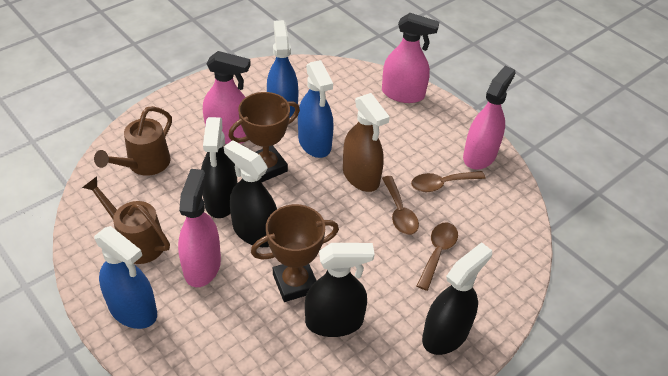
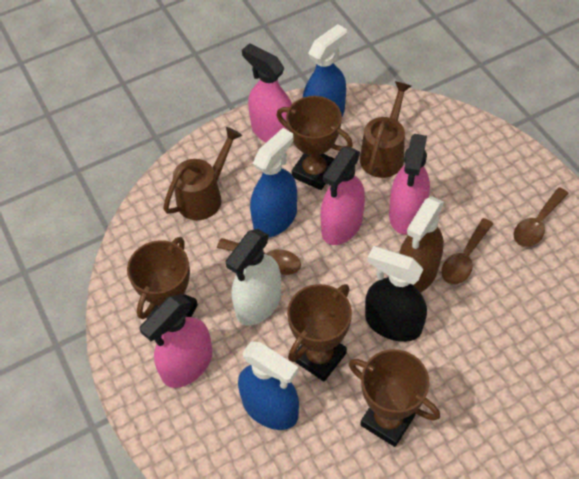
black spray bottle: [201,117,237,218] [224,140,277,247] [305,243,375,337] [422,242,492,355] = 4 -> [365,246,427,342] = 1
brown trophy: [228,92,300,182] [251,204,339,302] = 2 -> [127,237,198,319] [277,96,353,190] [287,284,352,381] [349,349,440,447] = 4
white spray bottle: none = 0 -> [225,229,281,326] = 1

